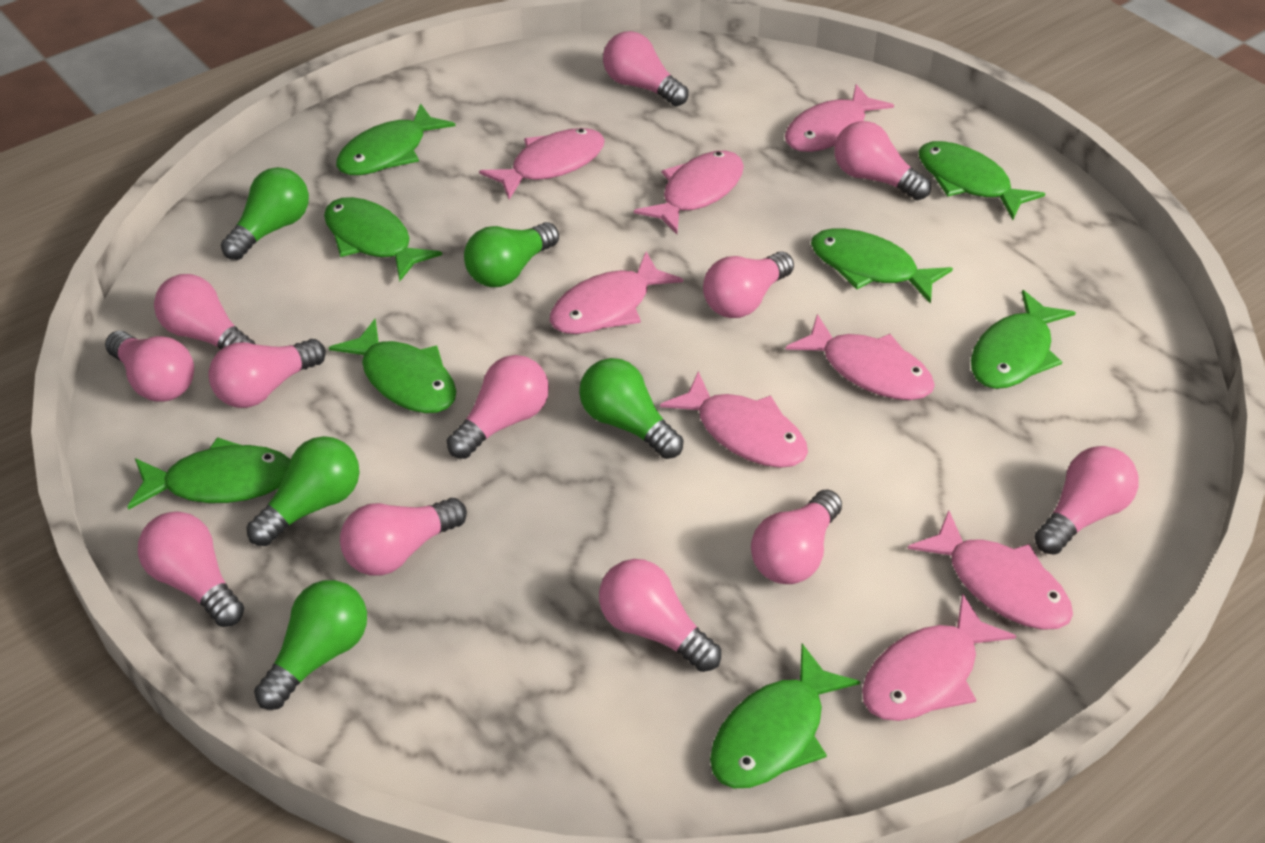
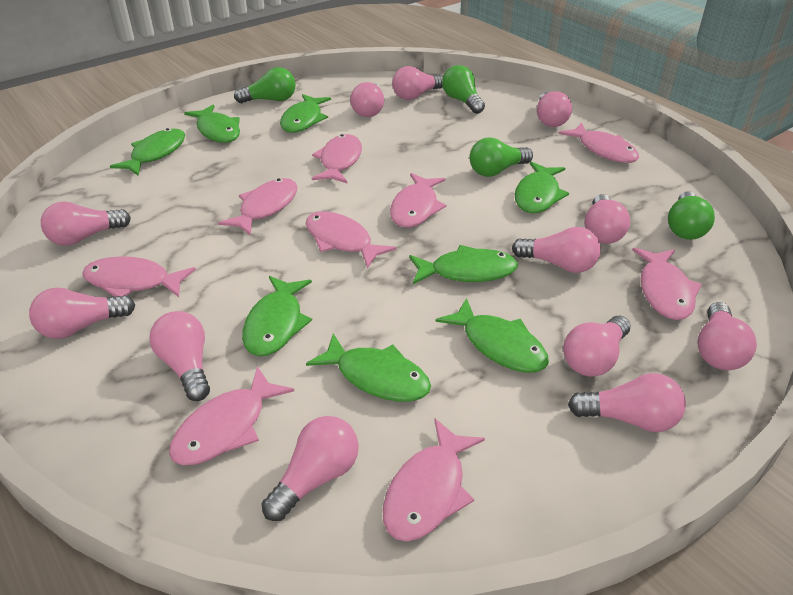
green light bulb: [221,167,309,260] [246,436,360,546] [254,580,367,710] [464,222,559,287] [579,358,684,459] = 5 -> [234,67,296,103] [442,65,485,114] [470,137,533,177] [668,191,715,240] = 4
pink fish: [479,128,605,200] [550,252,683,334] [634,150,744,234] [660,371,808,468] [785,84,894,152] [786,314,935,400] [862,593,1016,721] [908,510,1073,630] = 8 -> [82,256,196,297] [169,366,294,465] [218,178,297,236] [306,211,396,268] [312,134,362,183] [383,419,485,541] [390,173,446,227] [559,122,639,163] [632,248,702,320] = 9

